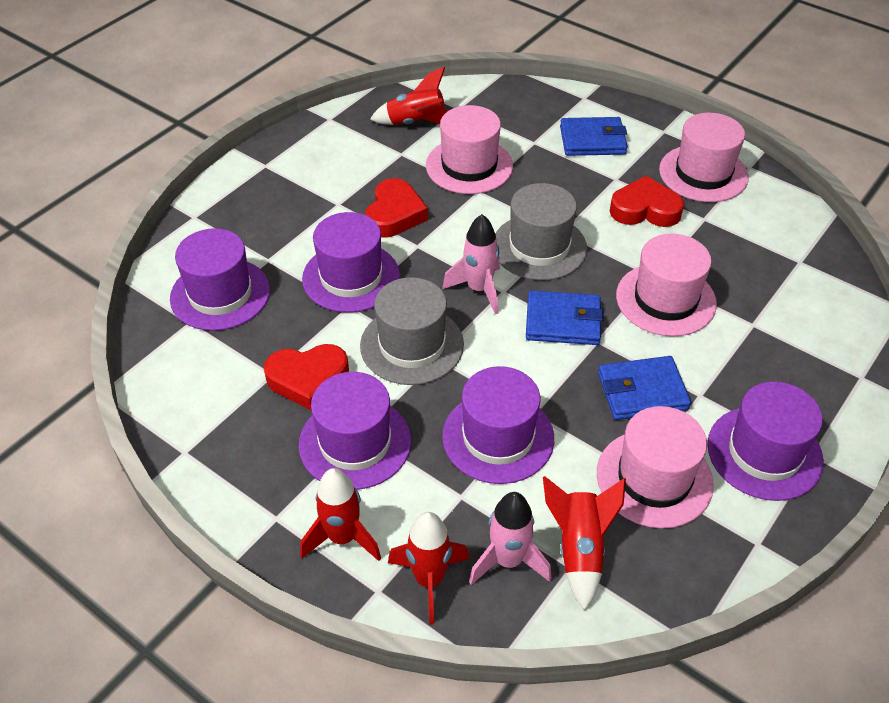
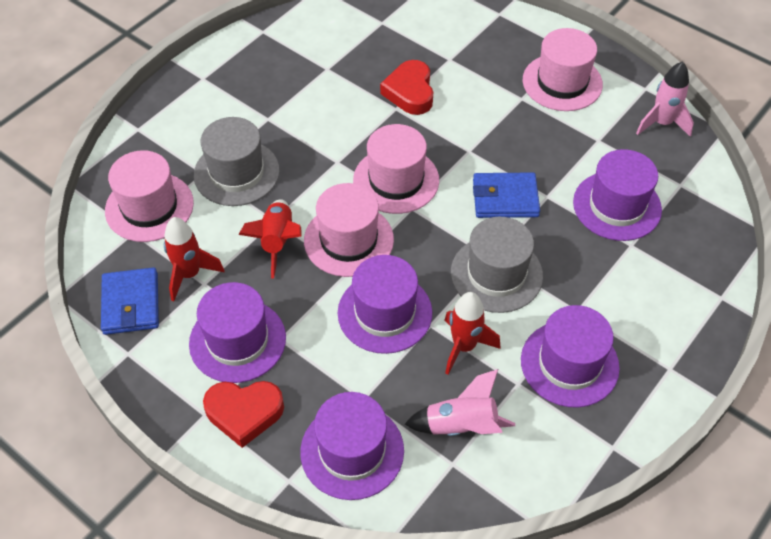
blue wallet: [526,290,604,345] [560,117,628,156] [598,356,691,420] = 3 -> [101,267,159,335] [473,173,540,218] = 2
red heart: [264,344,349,410] [365,178,428,238] [610,176,684,227] = 3 -> [203,381,284,448] [380,60,433,115] = 2
red rocket: [300,468,381,561] [370,67,448,125] [388,512,469,624] [543,476,626,611] = 4 -> [164,217,225,302] [238,199,302,278] [444,292,501,375] = 3

